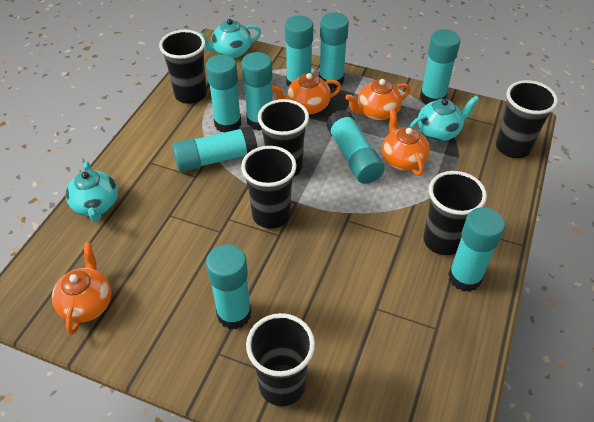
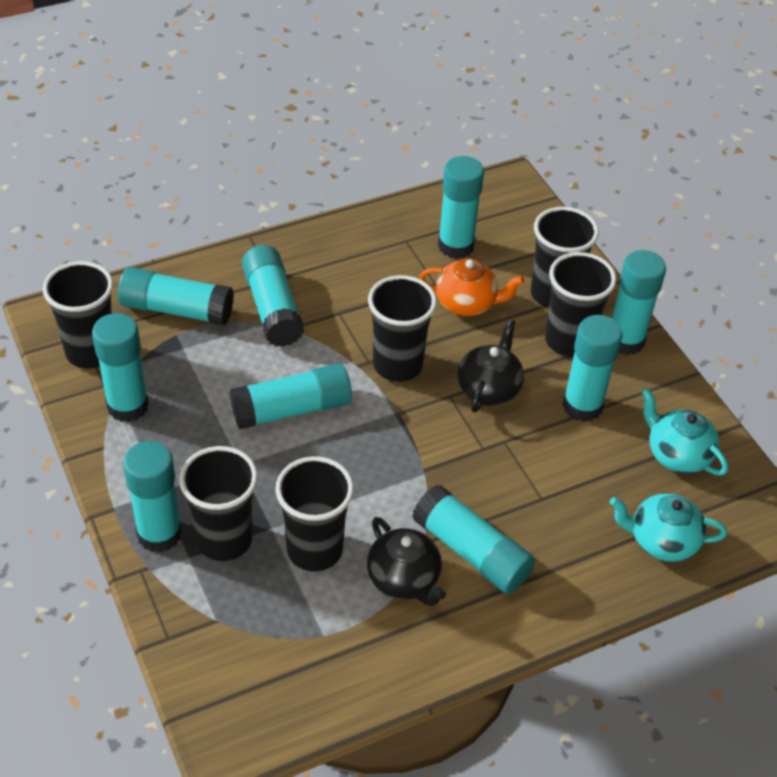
black teapot: none = 0 -> [367,517,446,606] [458,319,524,413] = 2
orange teapot: [52,243,112,335] [272,73,342,114] [345,79,410,120] [382,109,430,176] = 4 -> [419,258,524,316] = 1
turquoise teapot: [66,161,118,222] [198,19,261,58] [410,96,479,141] = 3 -> [610,493,727,562] [642,388,728,475] = 2

